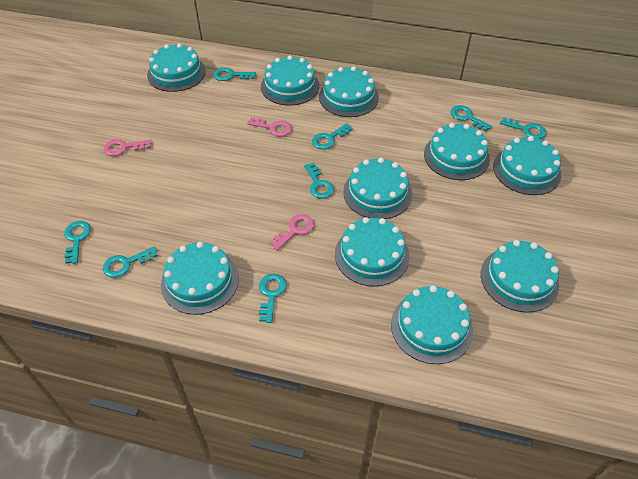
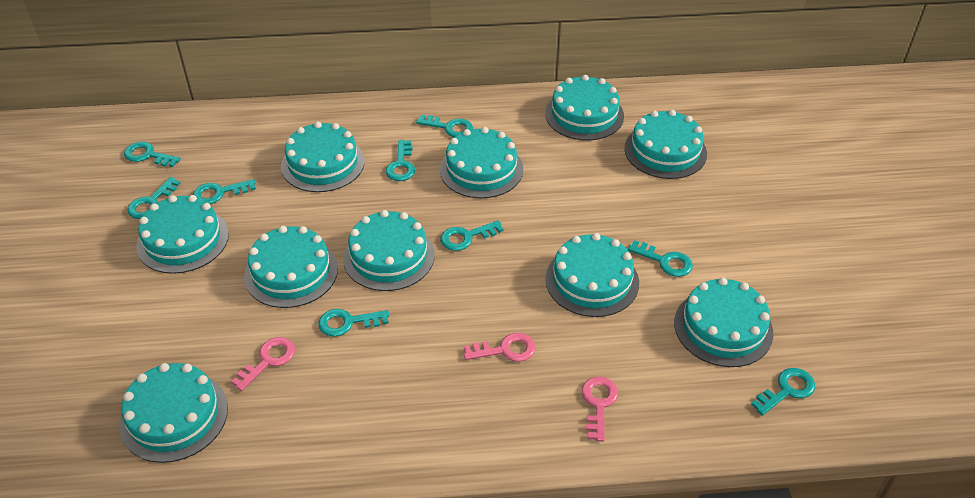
turquoise key: [64,221,91,264] [103,247,158,278] [213,67,256,81] [259,274,287,323] [304,163,334,199] [312,123,353,149] [451,105,492,132] [500,117,546,139] = 8 -> [124,142,181,167] [127,177,181,219] [193,179,256,204] [318,309,389,337] [386,140,415,181] [416,115,473,137] [440,220,503,251] [628,240,693,277] [751,368,815,416] = 9

